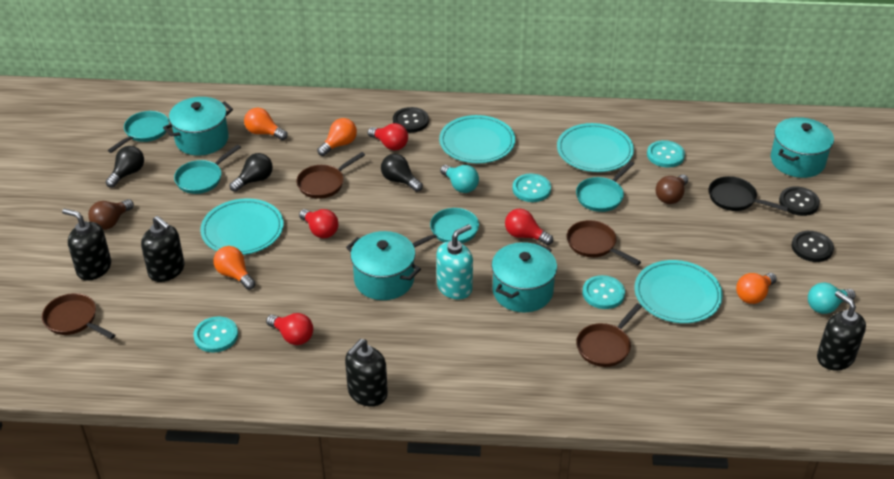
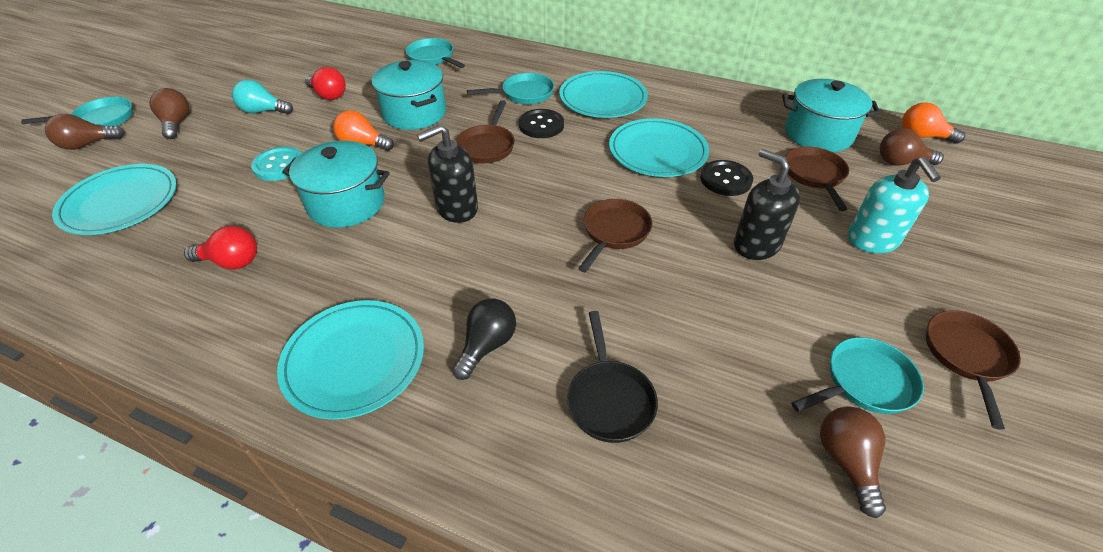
black button: [393,107,429,133] [779,187,820,216] [792,231,834,262] = 3 -> [519,109,564,138] [700,160,753,196] = 2
black light bulb: [106,146,144,188] [230,153,273,192] [381,154,423,192] = 3 -> [452,298,516,380] = 1
black soap dispenser: [62,209,111,281] [141,216,185,282] [345,339,388,407] [817,291,866,371] = 4 -> [417,124,478,223] [734,149,800,260] = 2
brown light bulb: [88,199,134,230] [656,174,688,204] = 2 -> [45,114,125,150] [149,88,189,139] [820,406,886,518] [880,128,944,166] = 4
orange light bulb: [213,246,256,290] [244,108,288,140] [317,118,357,156] [736,273,777,304] = 4 -> [333,110,394,151] [902,102,965,144] = 2
red light bulb: [266,313,313,345] [299,209,338,238] [368,123,408,150] [505,209,553,245] = 4 -> [184,226,257,269] [305,67,346,100] = 2
turquoise button: [193,316,238,353] [512,173,551,202] [582,275,625,309] [647,140,685,168] = 4 -> [251,147,302,181] = 1
turquoise light bulb: [440,165,479,193] [808,282,856,314] = 2 -> [232,79,293,114] = 1
turquoise pot: [163,97,233,156] [346,231,421,300] [492,242,557,312] [771,117,834,178] = 4 -> [283,141,390,228] [372,60,446,130] [782,79,880,152] = 3

